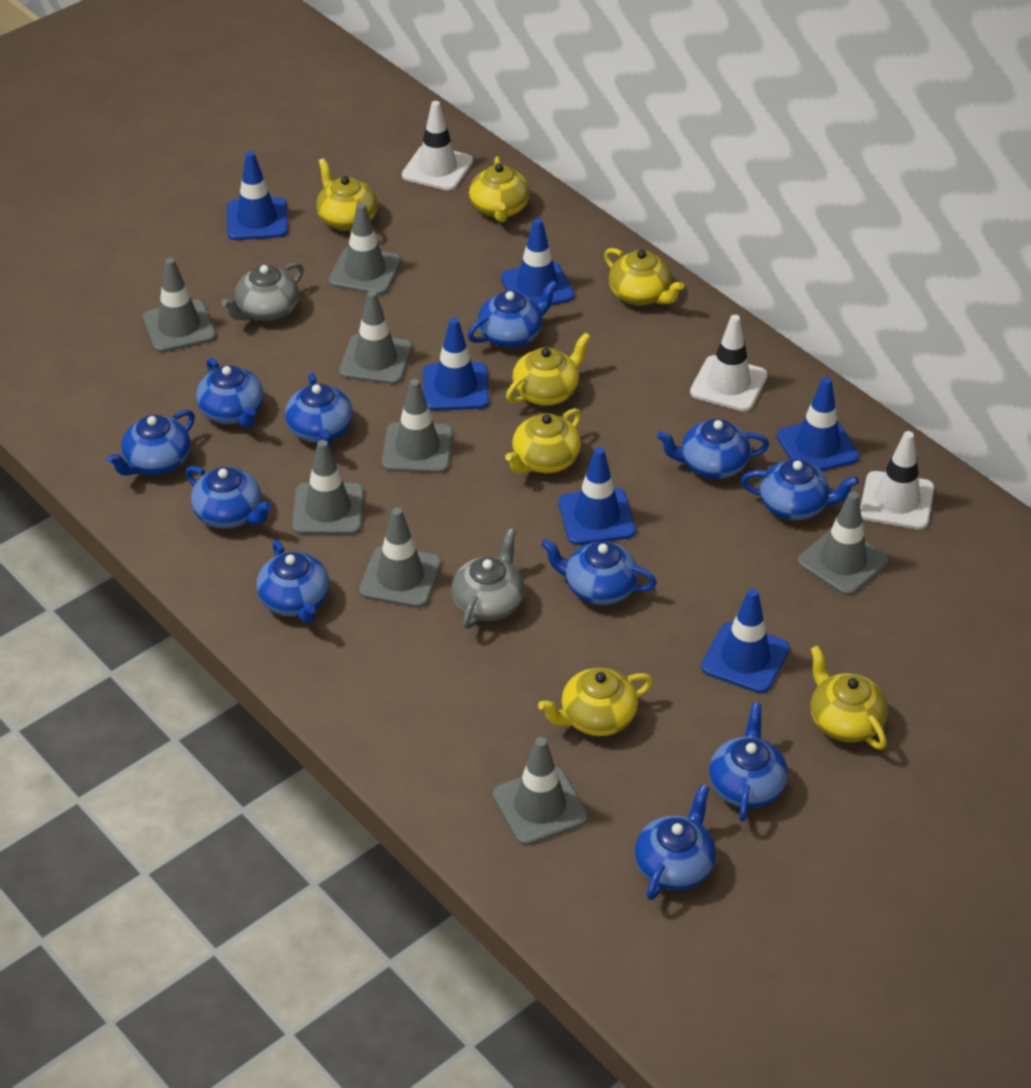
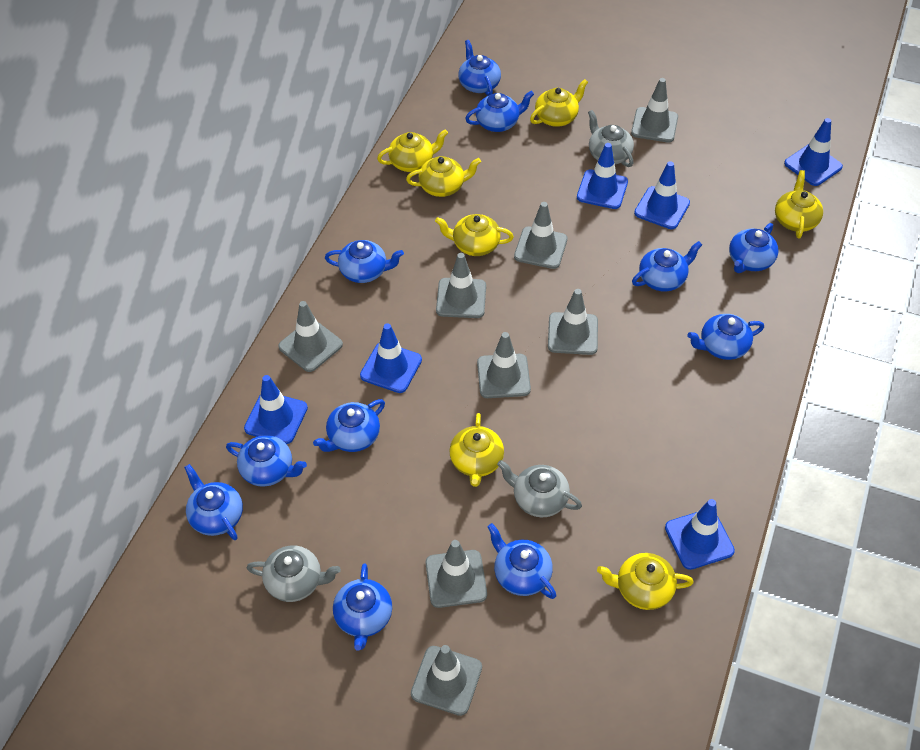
grey teapot: [221,262,304,321] [451,528,525,629] = 2 -> [247,545,341,602] [497,460,582,517] [588,110,634,167] = 3
white traffic cone: [402,101,473,191] [690,315,768,411] [860,431,934,530] = 3 -> none = 0

